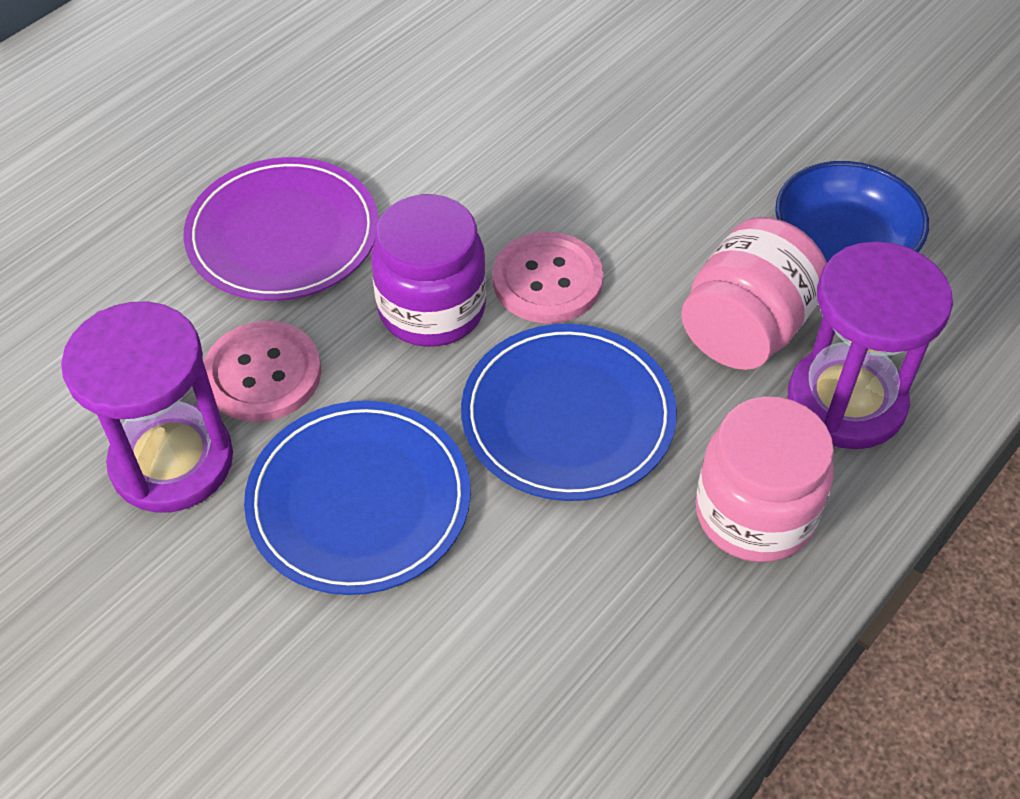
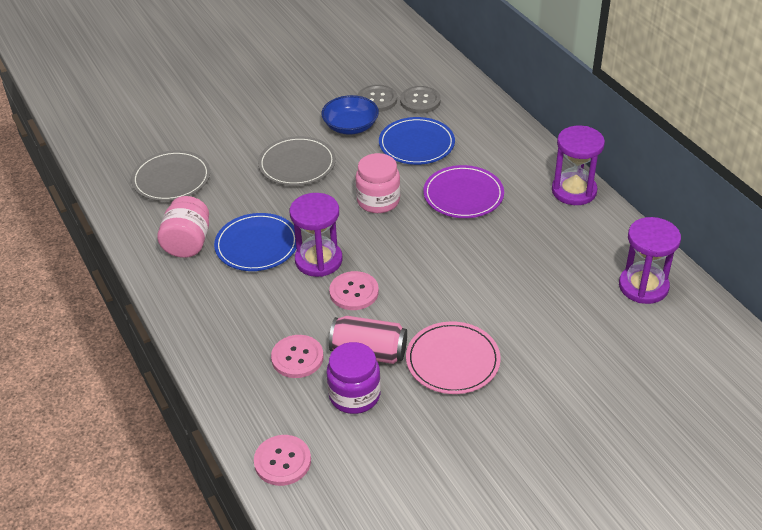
grey button: none = 0 -> [357,85,397,112] [400,86,441,113] = 2
grey plate: none = 0 -> [131,150,210,201] [258,136,336,186] = 2
pink button: [204,321,321,422] [493,232,603,323] = 2 -> [254,435,311,486] [271,335,323,378] [329,271,379,310] = 3
pink can: none = 0 -> [329,316,407,364] = 1
pink plate: none = 0 -> [406,322,501,394] = 1
purple hourglass: [61,302,233,513] [788,241,953,449] = 2 -> [290,193,343,277] [552,126,605,205] [619,217,681,304] = 3

